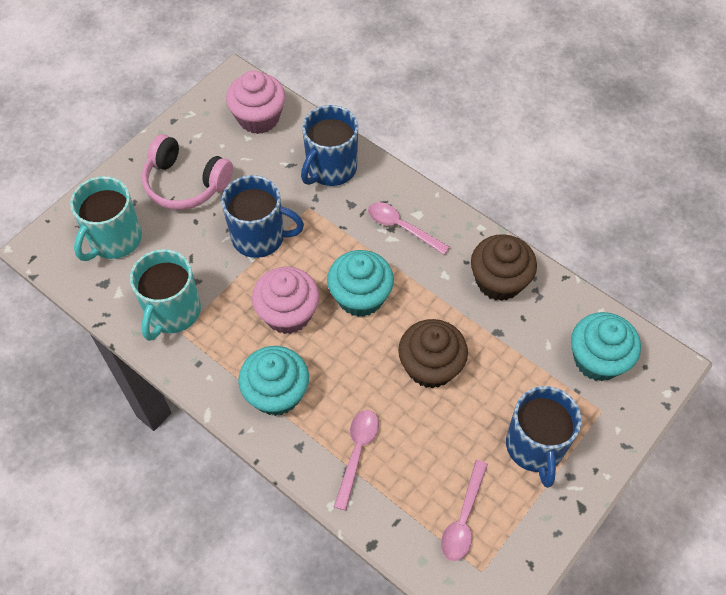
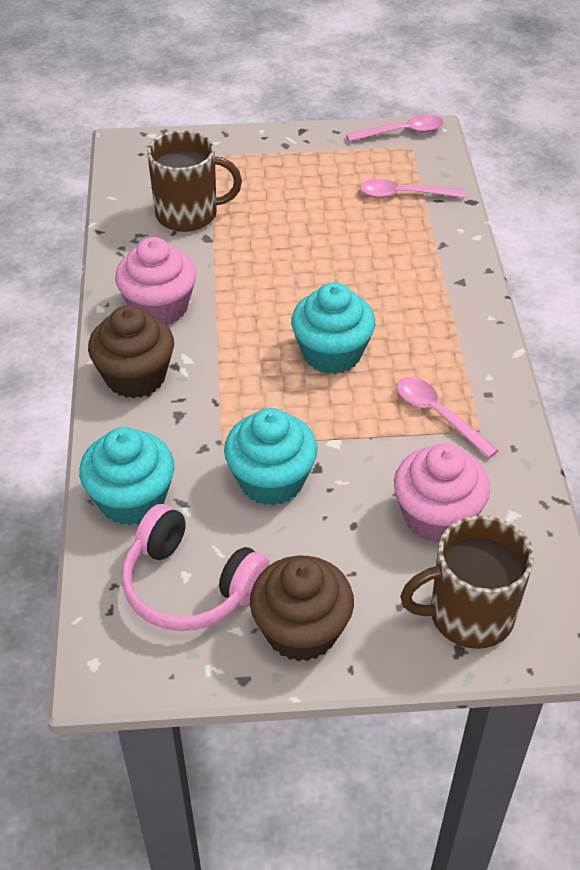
blue mug: [222,175,304,258] [301,105,358,186] [506,386,582,488] = 3 -> none = 0
brown mug: none = 0 -> [147,130,242,232] [400,515,533,649] = 2
turquoise mug: [70,176,142,261] [130,249,201,341] = 2 -> none = 0

